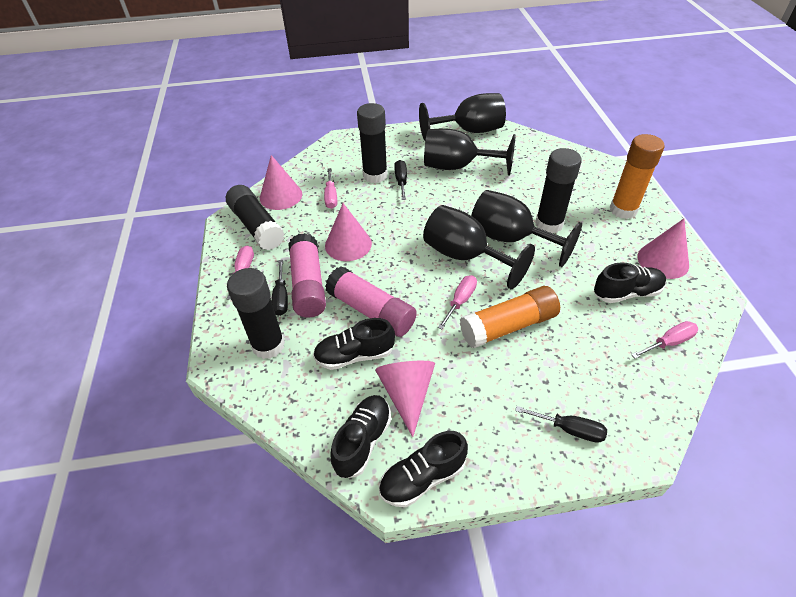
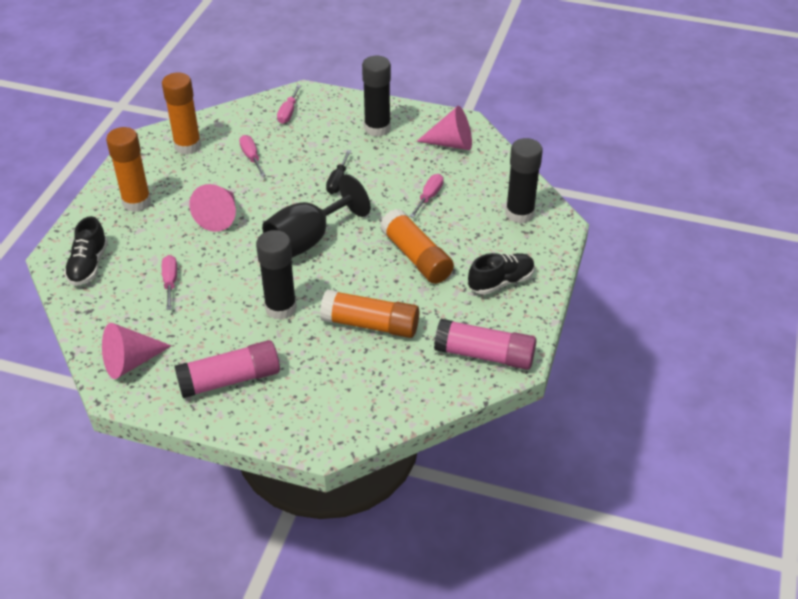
black glue stick: [226,185,285,250] [227,268,285,359] [357,103,388,183] [535,148,582,233] = 4 -> [256,230,297,320] [362,56,391,137] [505,138,543,224] = 3
black goblet: [419,93,506,140] [423,205,535,289] [424,128,516,176] [471,190,582,267] = 4 -> [262,174,370,257] = 1
black screwdriver: [272,260,288,316] [394,160,407,200] [515,406,607,443] = 3 -> [326,150,351,194] = 1
black shoe: [313,318,395,370] [330,395,391,478] [379,431,468,507] [594,263,666,303] = 4 -> [64,216,108,286] [468,253,535,295] = 2
orange glue stick: [460,286,560,348] [610,134,665,219] = 2 -> [106,127,151,212] [162,72,201,155] [320,290,419,338] [380,209,454,284] = 4
pink cone: [260,155,302,210] [325,203,372,261] [375,361,435,437] [637,219,689,279] = 4 -> [102,323,172,379] [189,184,236,232] [416,106,472,150] = 3

